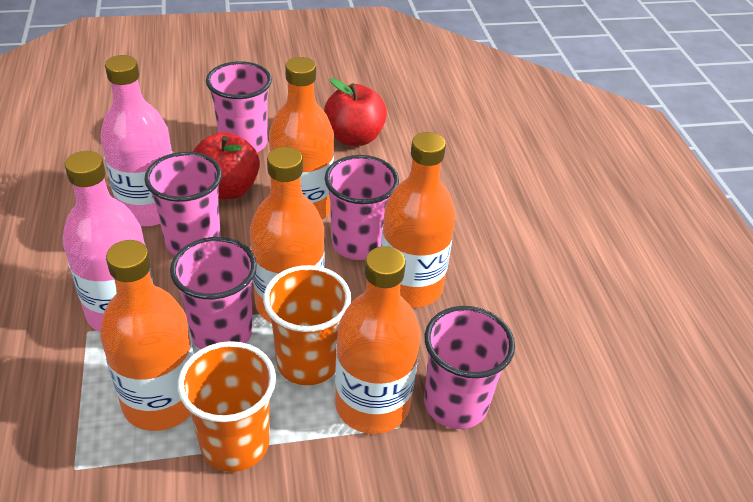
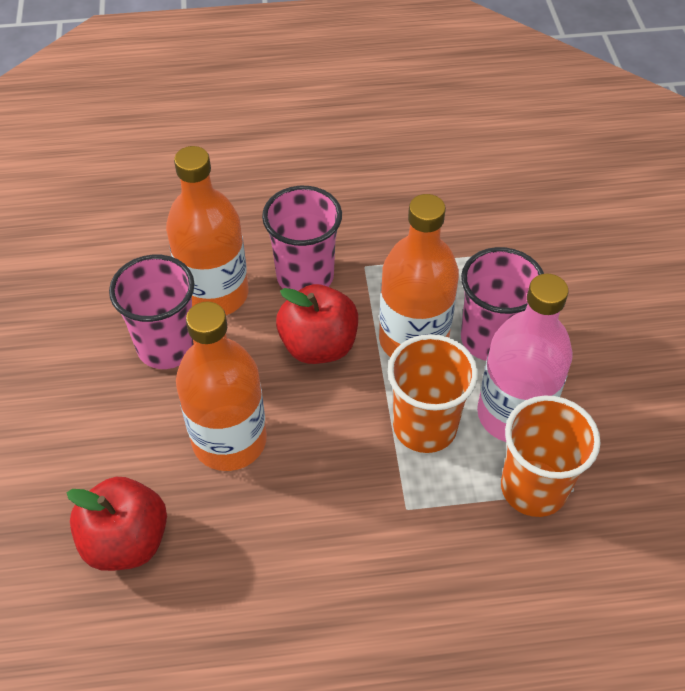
orange bottle: [100,240,194,431] [250,147,325,323] [269,57,334,220] [335,246,421,434] [381,132,456,307] = 5 -> [166,146,249,315] [176,302,267,471] [379,194,459,357] = 3
pink bottle: [63,151,153,332] [100,55,172,226] = 2 -> [477,274,573,442] = 1
pink cup: [144,152,222,255] [170,237,257,349] [206,61,272,152] [325,155,399,260] [424,306,515,429] = 5 -> [109,255,194,369] [262,186,342,291] [461,247,544,361] = 3

